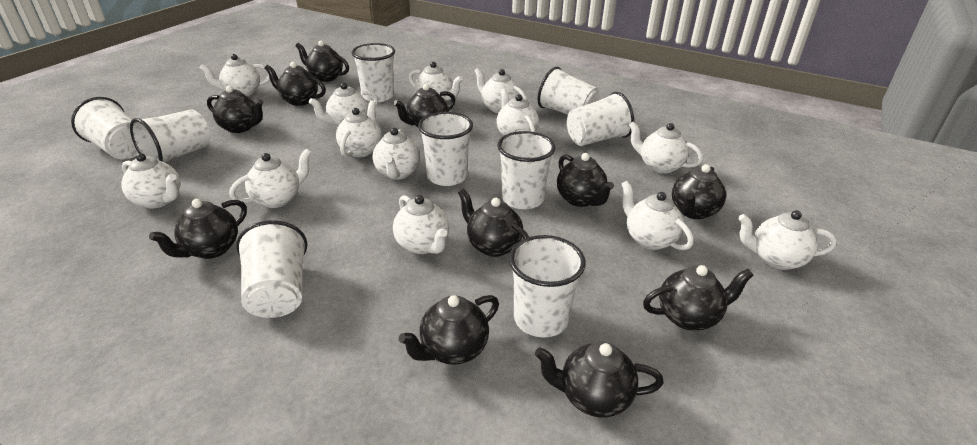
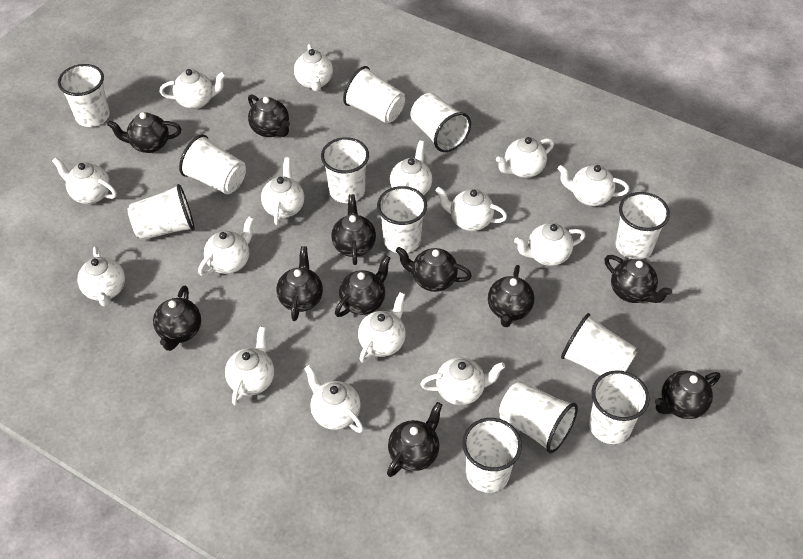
white cup: [71,97,139,159] [130,109,211,163] [236,220,307,318] [352,43,395,102] [418,112,473,186] [497,131,555,210] [509,235,586,338] [538,67,599,115] [567,92,634,146] = 9 -> [58,64,110,127] [128,184,194,240] [179,134,246,194] [321,137,369,203] [343,66,405,124] [377,186,427,253] [410,93,471,152] [462,418,522,493] [499,381,578,453] [561,313,637,376] [589,370,650,444] [616,192,670,259] = 12
white teapot: [121,153,180,209] [199,54,270,96] [229,149,311,208] [309,83,378,126] [336,101,382,157] [373,128,420,180] [393,195,449,254] [409,62,463,101] [474,68,527,113] [497,89,539,135] [621,181,693,250] [629,122,703,174] [738,210,837,270] = 13 -> [52,157,117,204] [78,246,125,307] [159,69,226,109] [198,216,254,276] [225,326,274,406] [261,158,304,225] [294,44,333,91] [304,365,363,433] [358,292,406,363] [390,140,432,195] [421,357,505,405] [435,187,507,231] [496,137,554,178] [514,223,586,266] [558,165,629,206] = 15

